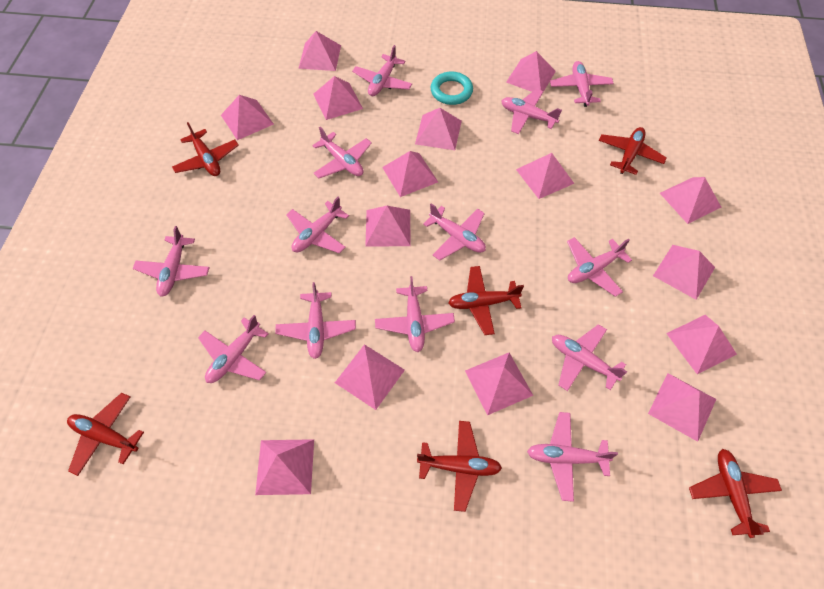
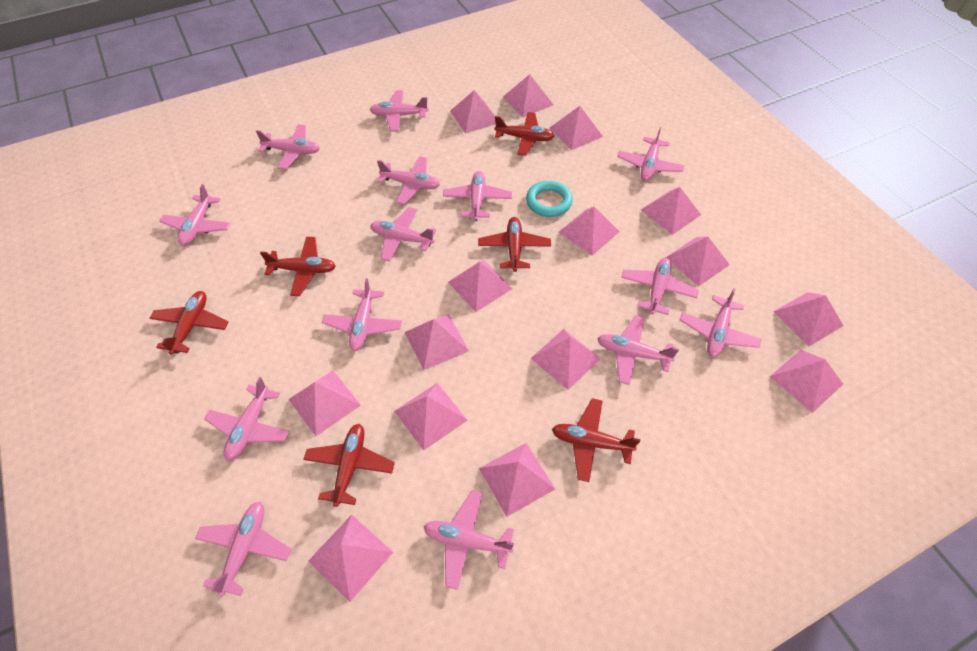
pink plane: [133,226,210,297] [198,315,269,383] [275,282,356,359] [286,197,349,254] [312,127,372,178] [352,45,412,96] [375,276,455,352] [423,204,486,260] [501,89,562,134] [527,412,618,502] [550,61,614,107] [552,324,627,391] [567,237,632,297] = 13 -> [159,184,231,246] [195,501,291,596] [204,377,289,461] [256,124,320,170] [322,278,402,351] [370,90,429,131] [370,207,436,262] [377,156,440,205] [424,490,514,590] [443,171,512,221] [597,315,679,385] [617,127,684,181] [621,258,699,315] [680,288,762,357] = 14

